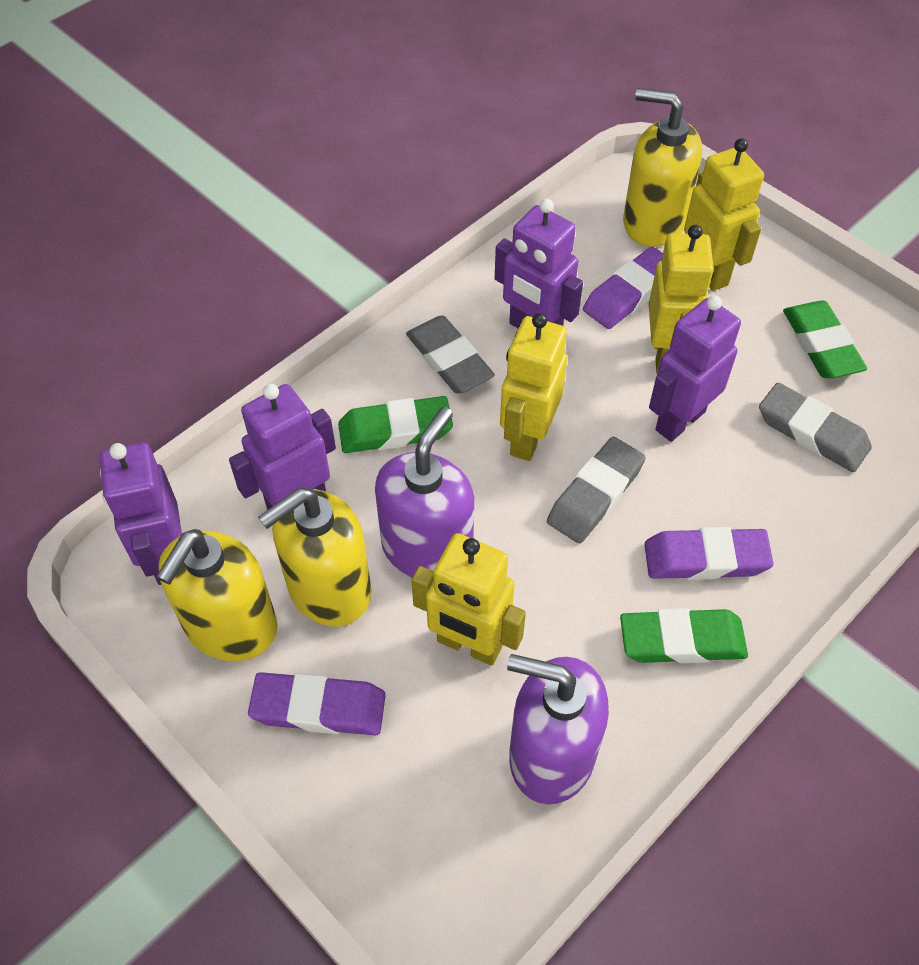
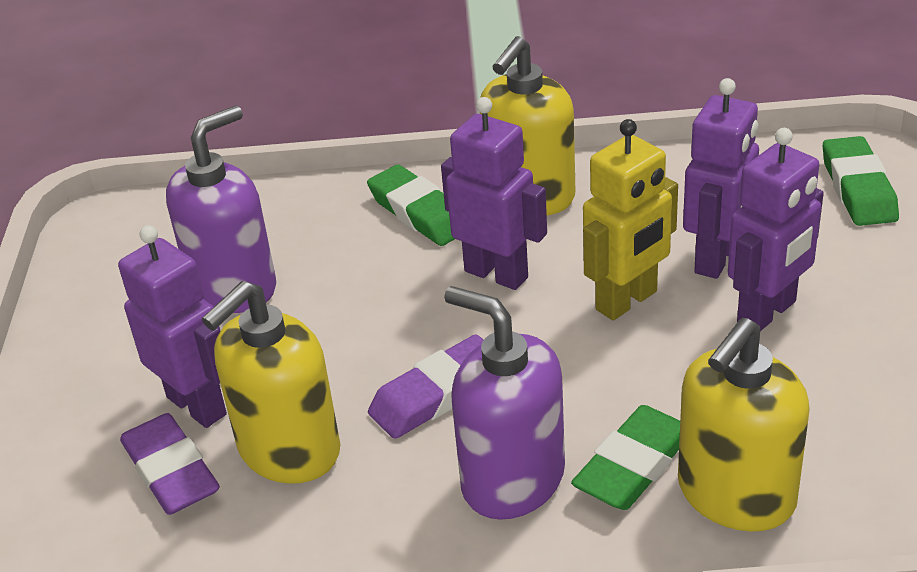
grey eraser: [406,315,495,394] [547,437,646,543] [759,383,872,472] = 3 -> none = 0
purple eraser: [248,672,386,735] [583,247,663,329] [644,527,774,580] = 3 -> [120,413,220,515] [368,335,484,439] = 2
yellow robot: [411,533,526,666] [500,313,567,461] [649,225,714,373] [684,138,764,291] = 4 -> [583,119,678,320] = 1

